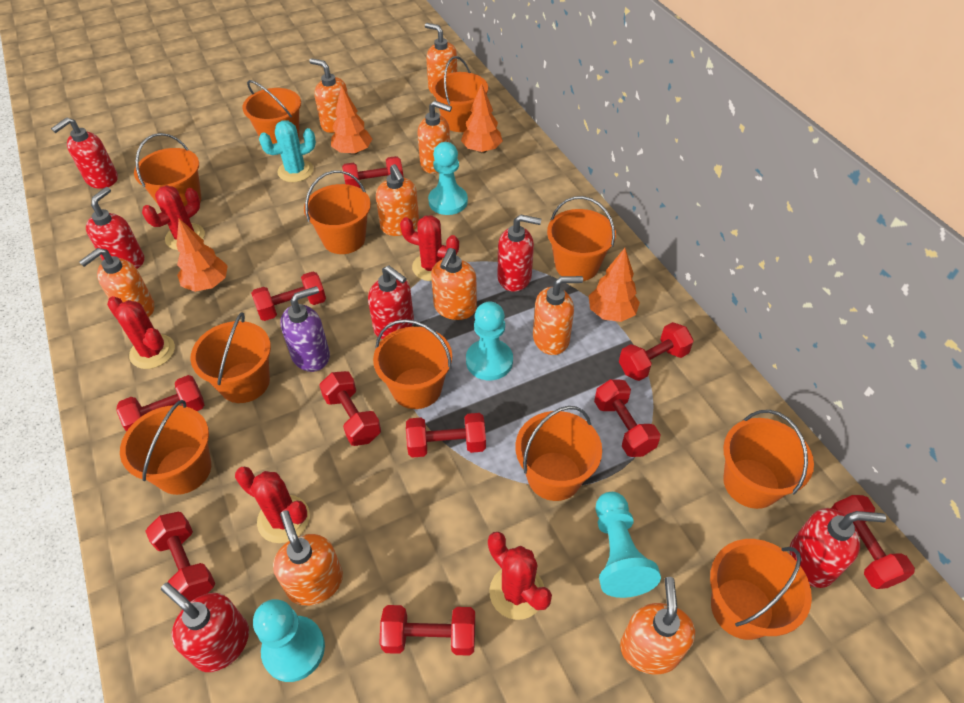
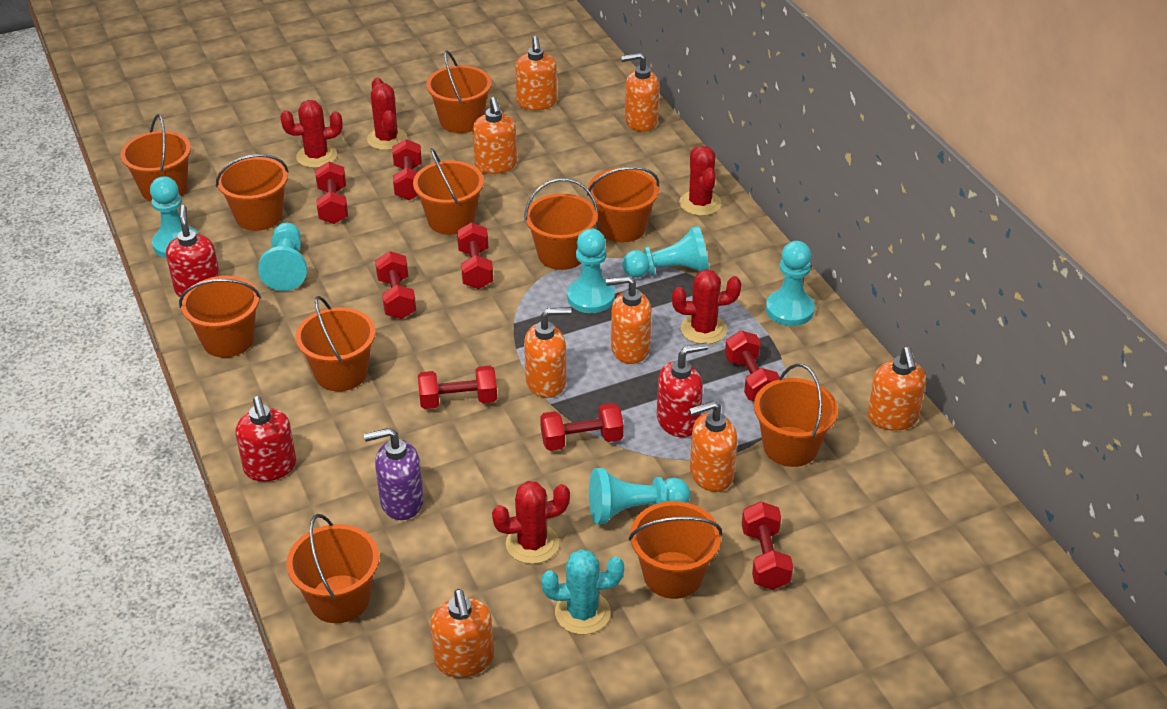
orange soap dispenser: [79,248,155,317] [273,510,343,606] [309,58,348,133] [376,164,419,236] [417,101,452,174] [425,23,457,94] [431,248,477,320] [533,276,583,355] [620,577,695,674] = 9 -> [431,589,494,678] [473,97,517,174] [515,36,557,110] [524,307,572,398] [606,276,652,364] [621,52,659,132] [689,401,738,492] [868,347,926,431] = 8
orange tree: [176,219,228,292] [331,85,372,155] [461,83,503,153] [589,248,640,322] = 4 -> none = 0
red dumbbell: [116,375,204,432] [145,512,215,602] [251,272,326,321] [319,371,381,446] [342,156,404,188] [379,605,475,656] [406,413,486,458] [594,379,661,457] [619,322,694,381] [831,495,915,589] = 10 -> [315,162,348,224] [375,251,416,319] [392,139,422,200] [418,366,497,409] [457,222,493,289] [540,403,624,451] [725,331,780,401] [742,502,793,590] = 8
red soap dispenser: [51,117,118,189] [86,187,145,269] [161,582,249,672] [368,265,414,339] [497,214,541,292] [789,508,886,588] = 6 -> [166,205,220,297] [235,396,296,482] [657,342,709,437] = 3
turquoise pawn: [253,599,325,682] [428,142,468,215] [466,301,513,380] [595,492,661,598] = 4 -> [150,176,198,258] [258,223,307,291] [567,228,615,313] [589,468,690,524] [622,226,709,278] [766,241,815,326] = 6

